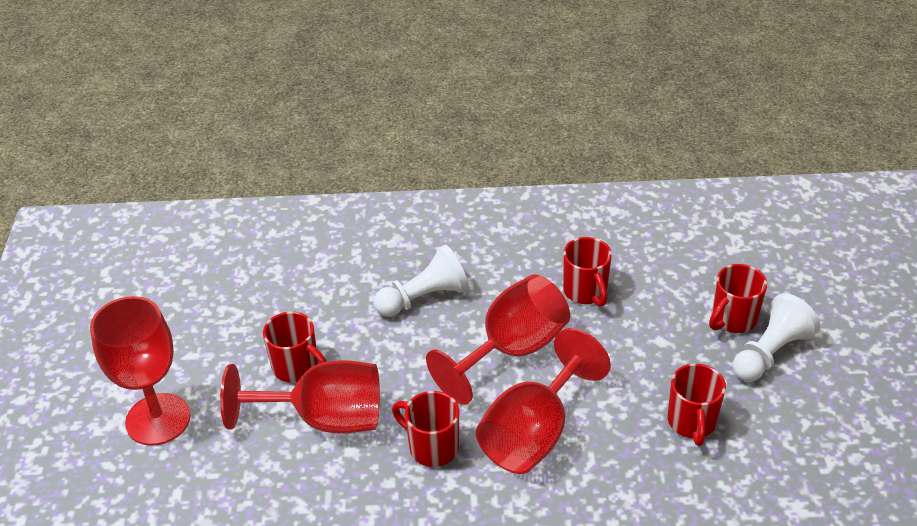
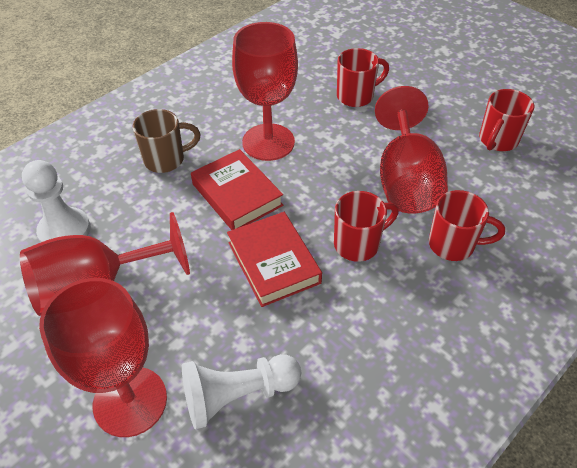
brown mug: none = 0 -> [133,109,201,173] = 1
red book: none = 0 -> [191,149,283,230] [227,212,322,307] = 2
red mug: [263,312,327,383] [392,391,459,467] [563,237,612,307] [668,363,726,446] [709,264,767,333] = 5 -> [334,191,399,262] [337,48,389,107] [429,190,505,261] [479,89,534,151] = 4

